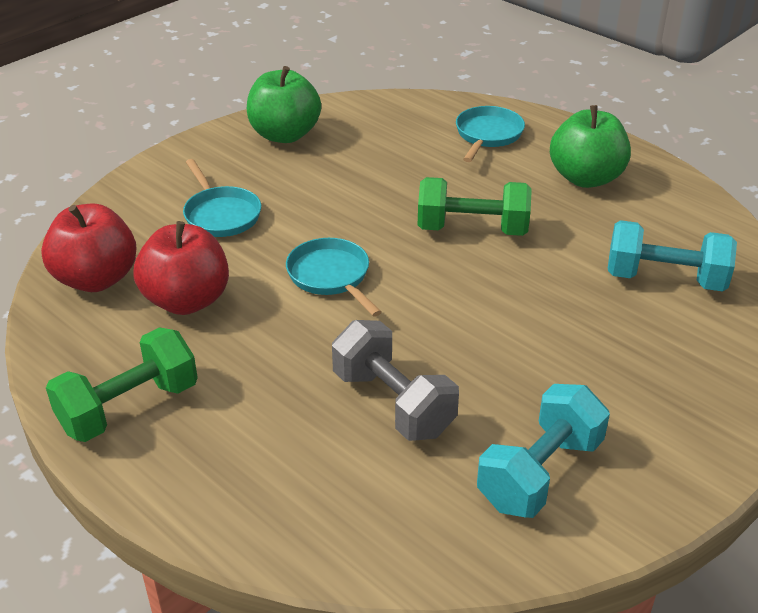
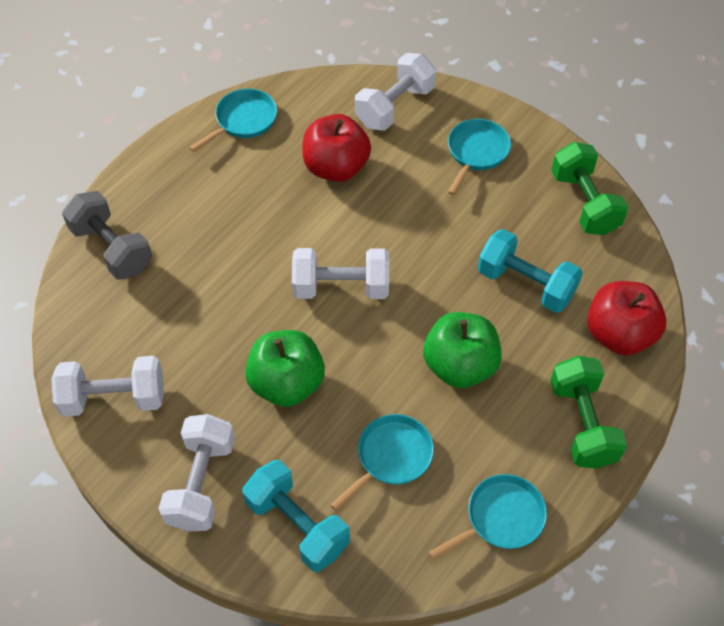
turquoise pan: [183,159,261,237] [286,238,382,317] [456,106,525,162] = 3 -> [189,88,277,152] [330,414,434,511] [428,474,547,560] [448,119,511,195] = 4
white dumbbell: none = 0 -> [51,356,164,417] [158,414,235,532] [292,248,389,299] [355,53,436,131] = 4

